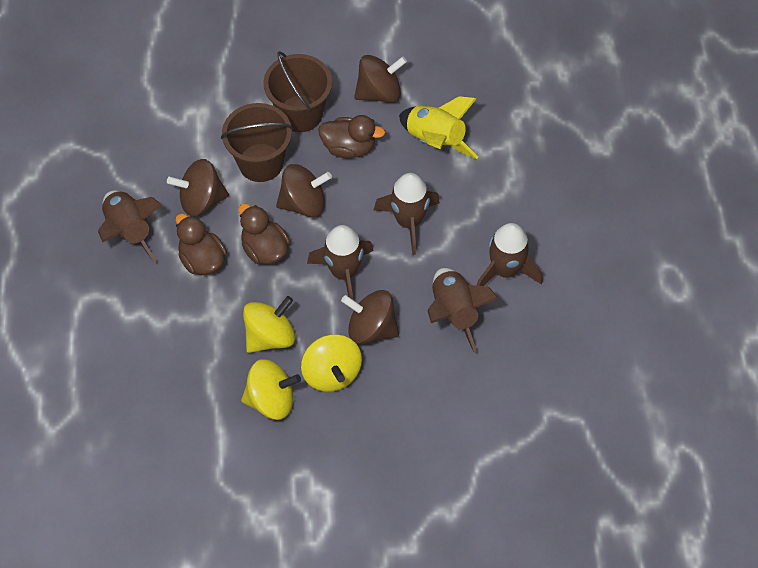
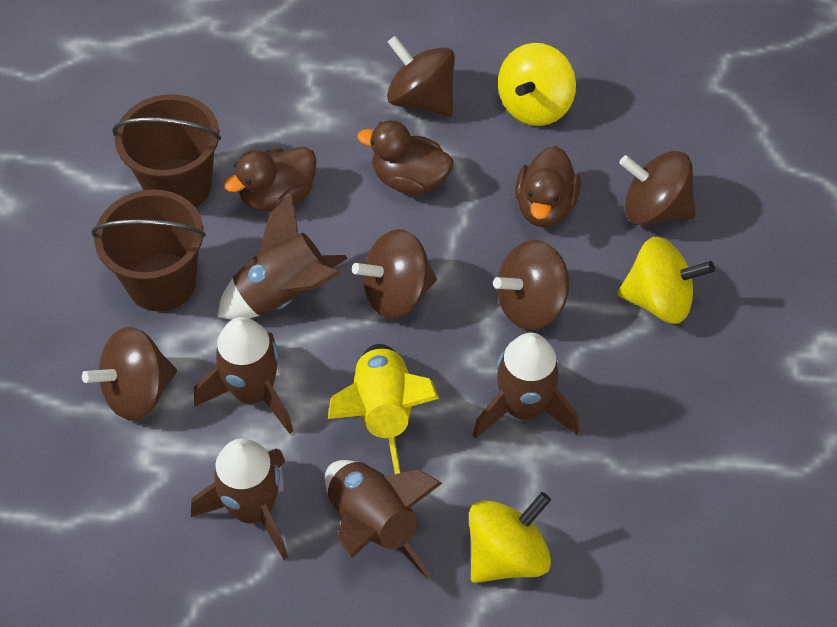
brown spinning top: [167,159,229,216] [276,164,332,217] [341,290,399,344] [354,55,407,103] = 4 -> [82,327,177,421] [352,229,437,319] [387,36,455,117] [493,240,570,330] [619,151,696,225] = 5

